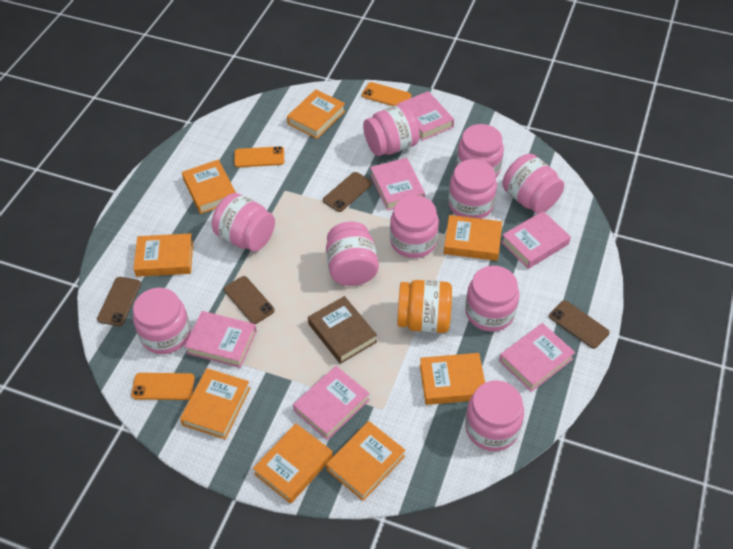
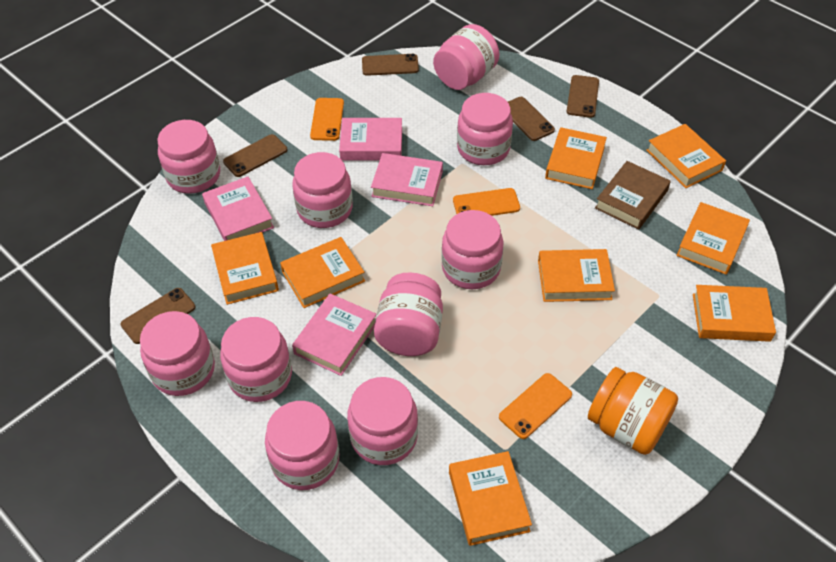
brown phone: [97,277,141,326] [224,276,275,324] [323,172,372,212] [549,300,609,349] = 4 -> [120,288,196,344] [223,134,287,177] [362,54,419,76] [508,97,555,141] [567,75,599,118] = 5
pink book: [184,311,257,368] [293,366,370,440] [370,158,425,211] [397,91,454,141] [499,323,575,392] [501,211,571,269] = 6 -> [202,177,274,241] [292,293,377,376] [339,118,402,161] [371,153,443,206] = 4

